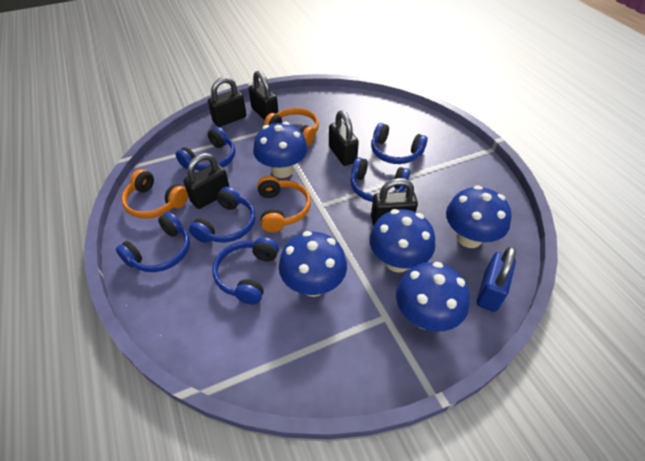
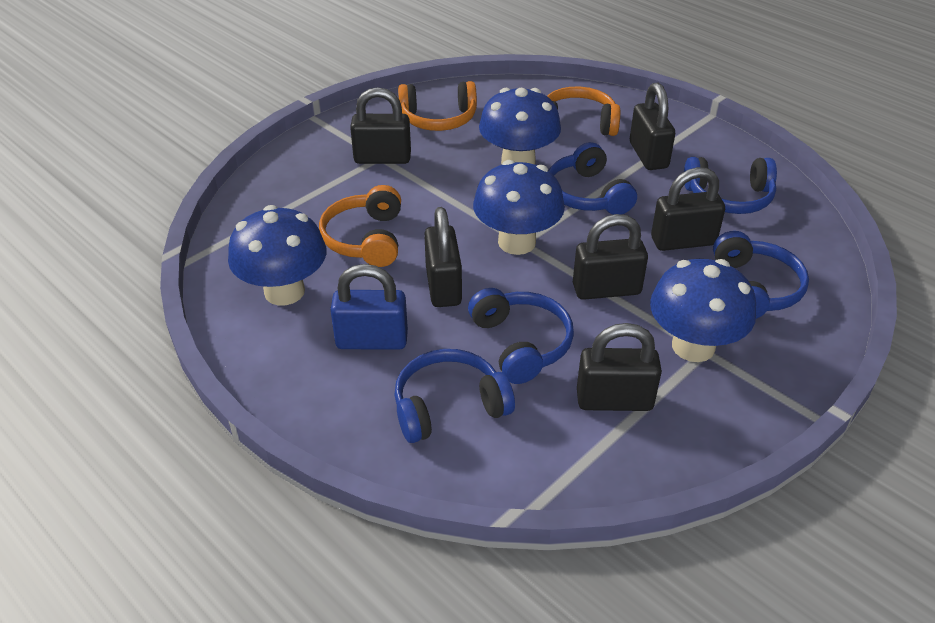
black padlock: [184,153,229,209] [208,77,246,127] [249,71,278,120] [329,110,359,166] [371,178,418,226] = 5 -> [350,87,411,164] [424,207,462,307] [573,214,648,300] [577,323,662,411] [630,82,675,170] [651,167,725,251] = 6
blue headphones: [116,212,190,272] [176,127,235,171] [189,187,255,243] [213,237,279,305] [350,157,410,202] [371,123,428,164] = 6 -> [394,349,515,443] [468,288,574,384] [549,142,637,215] [684,157,777,214] [713,231,809,319] = 5
blue mushroom: [253,122,308,178] [279,231,347,297] [369,209,435,272] [396,262,470,332] [446,185,512,248] = 5 -> [228,205,326,306] [473,160,565,255] [479,88,561,164] [650,259,756,362] = 4

